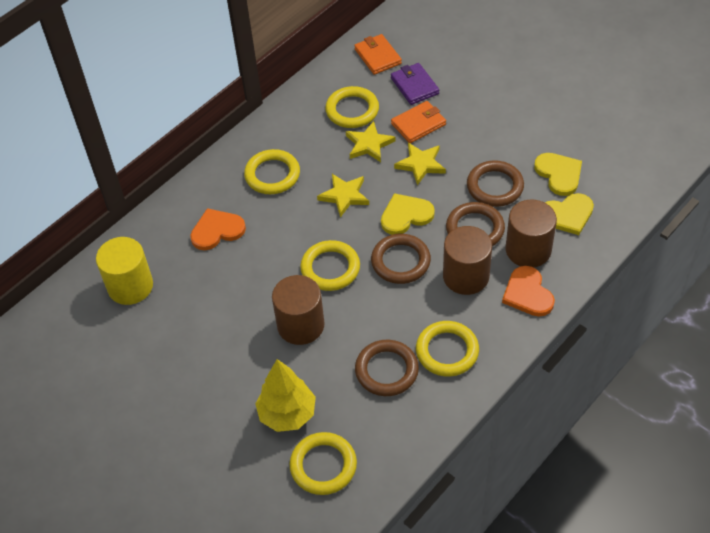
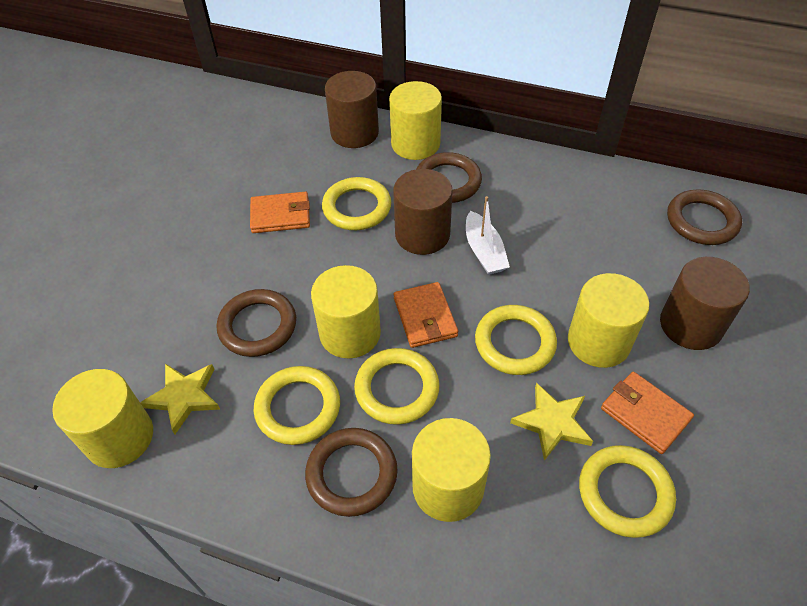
orange heart: [190,208,246,250] [502,266,555,317] = 2 -> none = 0
orange wallet: [354,34,402,75] [391,101,446,143] = 2 -> [250,192,310,233] [394,282,458,348] [601,371,694,454] = 3
purple wallet: [391,63,439,105] = 1 -> none = 0
white boat: none = 0 -> [466,196,510,275] = 1
yellow cylinder: [96,237,153,305] = 1 -> [52,369,153,468] [311,265,381,358] [389,81,442,160] [412,418,491,522] [568,273,650,368] = 5
yellow heart: [381,193,435,235] [534,153,582,196] [545,193,594,235] = 3 -> none = 0
yellow star: [317,174,369,218] [346,121,396,162] [394,143,446,185] = 3 -> [140,364,220,434] [510,383,593,461] = 2
yellow tree: [255,359,316,432] = 1 -> none = 0

